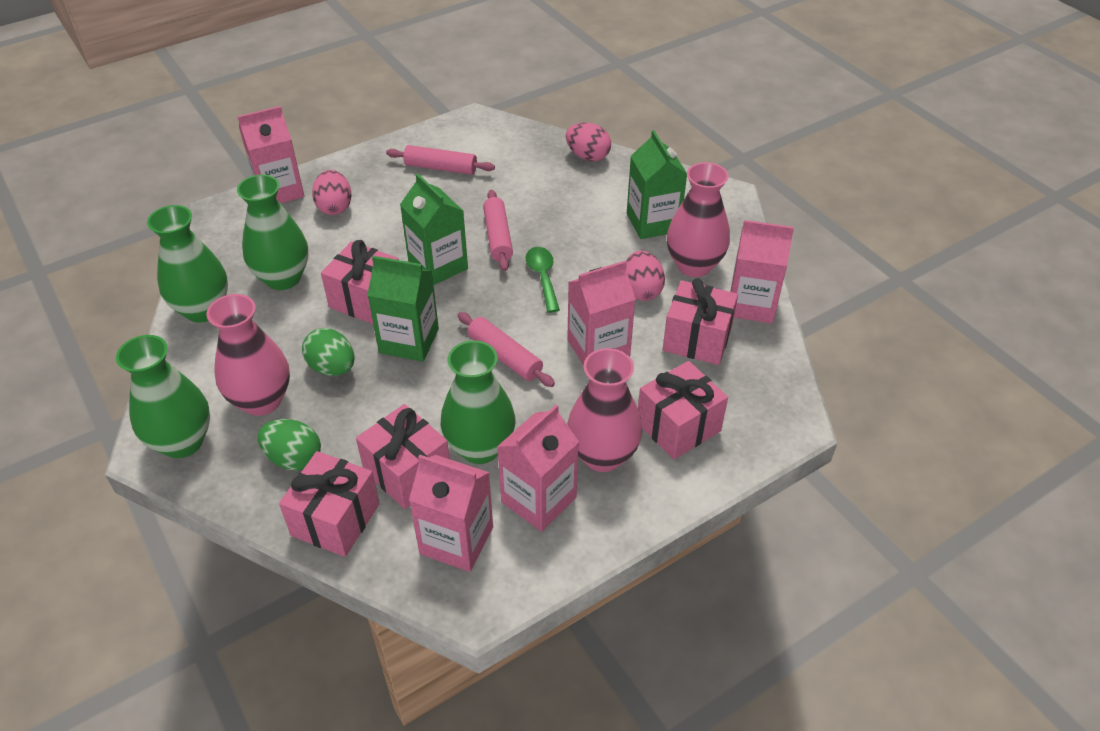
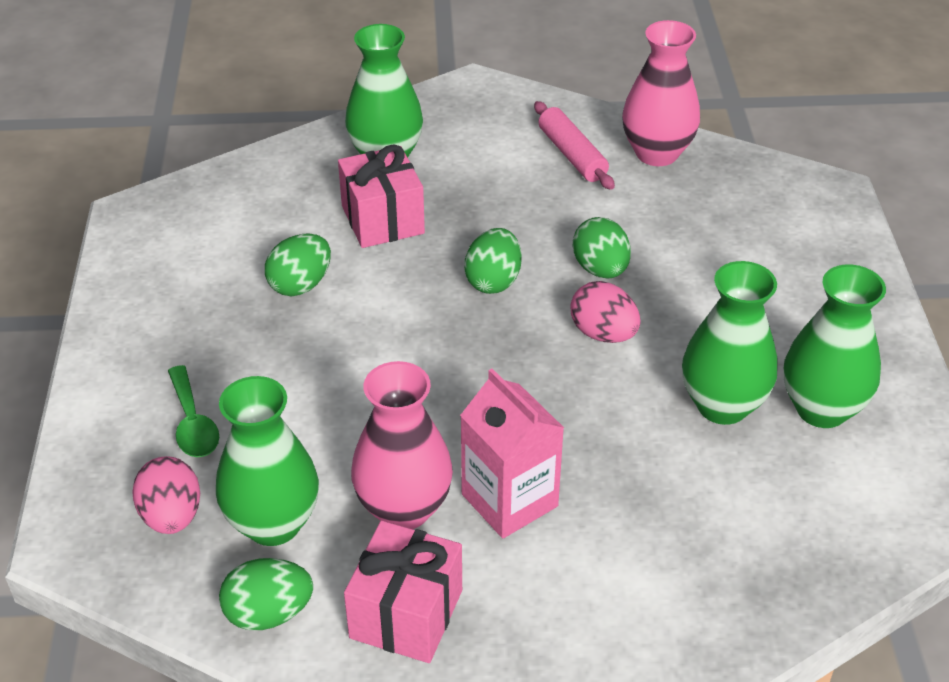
green carton: [367,256,439,362] [400,174,468,285] [627,130,687,239] = 3 -> none = 0
green egg: [258,419,321,471] [302,328,354,376] = 2 -> [219,558,313,630] [265,233,331,297] [464,228,522,294] [573,217,631,278] = 4
pink carton: [237,106,304,203] [409,455,493,572] [497,405,579,532] [567,261,636,365] [730,220,794,324] = 5 -> [460,369,564,538] = 1
pink egg: [312,170,352,215] [566,123,611,162] [626,251,665,301] = 3 -> [132,456,200,534] [570,281,640,343] = 2
pink gift: [279,451,380,557] [321,240,399,324] [356,404,450,509] [638,361,728,460] [663,278,738,365] = 5 -> [338,144,425,248] [344,521,462,663] = 2
pink rolling pin: [386,145,495,175] [458,312,555,387] [483,190,513,271] = 3 -> [534,101,615,190] = 1
pink vase: [207,294,290,416] [567,348,642,472] [667,162,730,277] = 3 -> [351,361,453,529] [622,20,700,166] = 2

